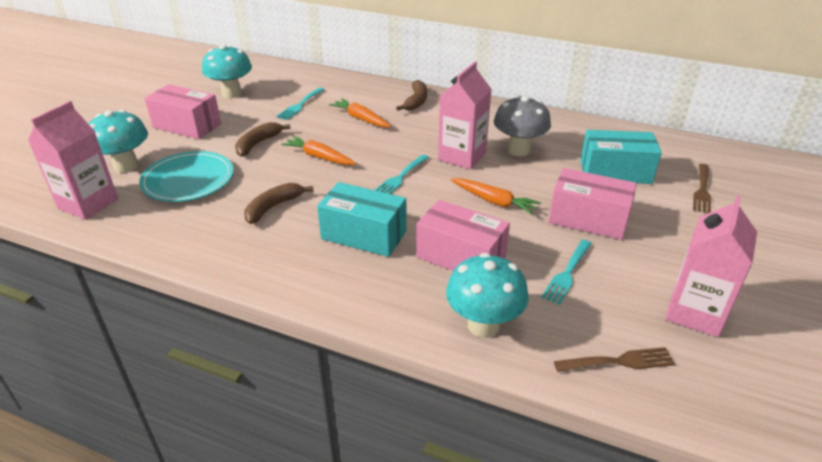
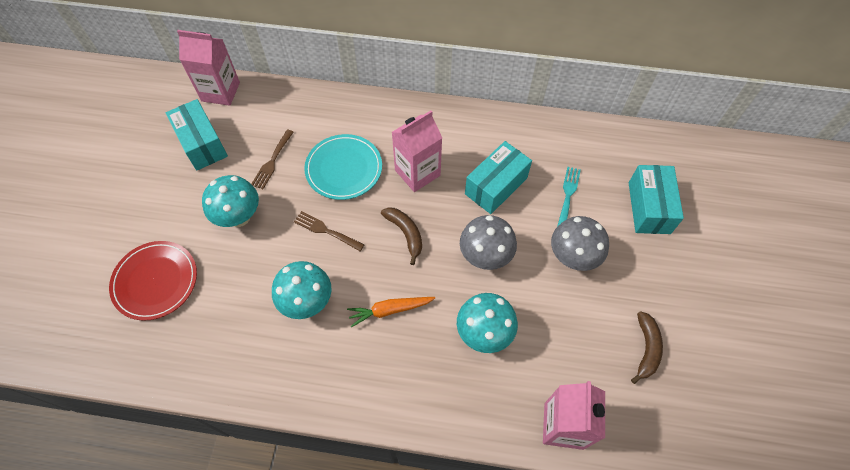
brown banana: [235,122,291,157] [244,183,313,224] [396,80,427,111] = 3 -> [381,208,422,265] [631,311,663,384] = 2
grey mushroom: [494,95,551,156] = 1 -> [460,215,517,270] [551,216,609,271] = 2
orange carrot: [281,136,356,165] [329,98,391,127] [451,178,541,215] = 3 -> [347,297,435,328] = 1
pink box: [145,84,221,139] [416,200,510,271] [549,168,637,240] = 3 -> none = 0
red plate: none = 0 -> [109,241,197,321] = 1
turquoise box: [317,182,407,257] [580,130,662,184] = 2 -> [166,99,228,171] [465,141,532,214] [629,165,684,234] = 3
turquoise fork: [276,88,325,120] [375,155,429,194] [541,240,592,305] = 3 -> [557,167,581,227] = 1

